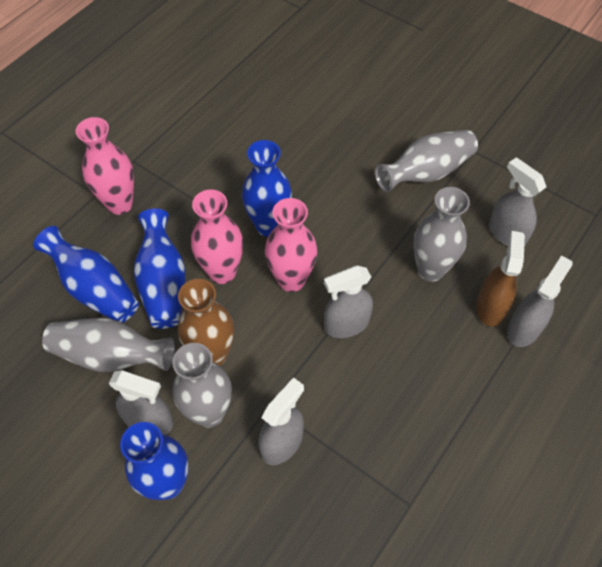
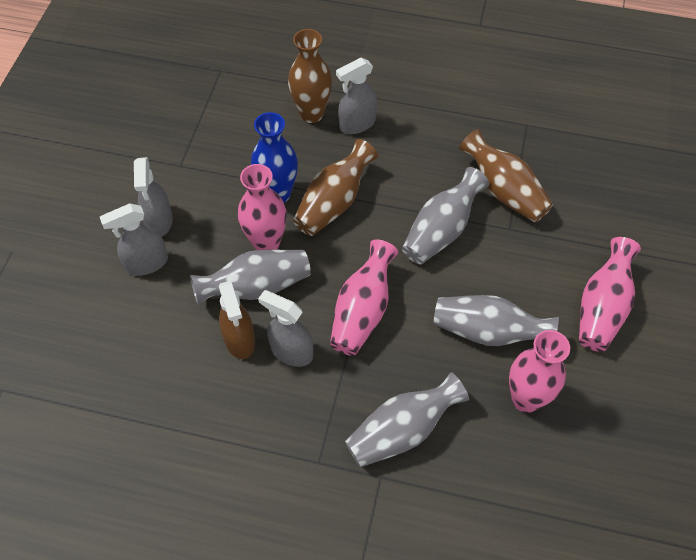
blue vase: [33,226,139,323] [120,422,189,500] [134,209,185,329] [242,140,292,237] = 4 -> [251,112,298,203] = 1
brown vase: [178,279,234,366] = 1 -> [288,29,332,123] [293,139,378,236] [459,129,553,222] = 3
grey spray bottle: [109,370,173,435] [258,377,304,465] [324,265,373,338] [489,157,546,246] [507,255,573,347] = 5 -> [100,203,168,276] [134,157,173,237] [258,290,313,367] [336,57,377,134] = 4
pink vase: [76,117,134,215] [191,189,243,284] [265,198,317,292] = 3 -> [238,164,287,250] [330,239,398,356] [509,330,570,413] [579,237,641,352] = 4

